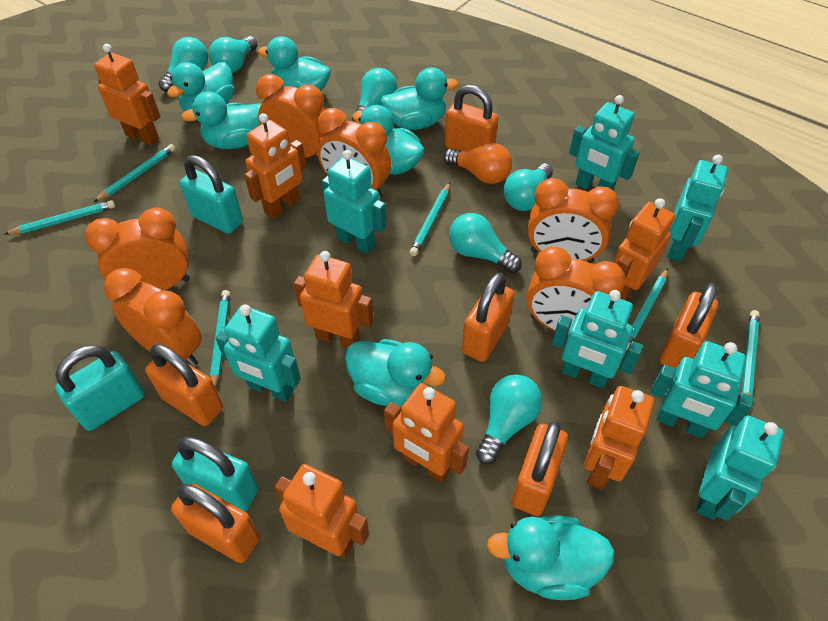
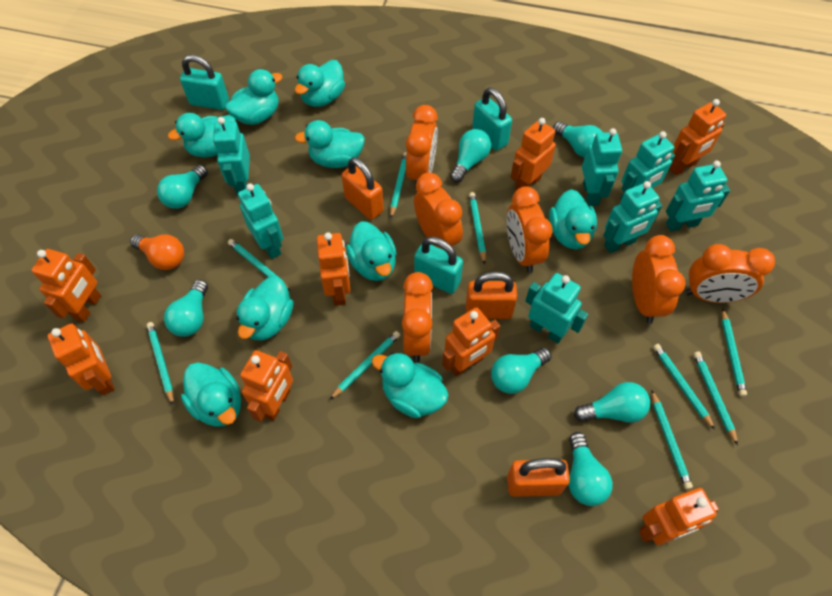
orange padlock: [145,344,223,426] [171,483,260,563] [445,85,499,151] [462,273,515,362] [512,421,568,516] [660,283,718,369] = 6 -> [342,157,384,220] [466,271,517,319] [507,458,570,497] = 3
orange robot: [94,44,160,146] [244,113,307,219] [274,464,369,558] [294,251,374,348] [384,383,469,482] [584,386,654,490] [613,198,675,300] = 7 -> [31,249,101,322] [47,324,115,395] [240,350,293,422] [317,232,351,306] [442,307,500,376] [510,118,556,190] [639,488,719,545] [669,99,726,175] = 8
turquoise duck: [167,62,234,111] [181,91,261,149] [258,36,331,91] [345,339,446,407] [352,105,425,175] [380,67,459,130] [487,515,615,600] = 7 -> [168,113,236,158] [181,362,241,427] [225,69,282,125] [236,276,294,341] [295,60,345,107] [295,120,365,168] [346,221,397,281] [372,352,449,418] [549,189,597,249] = 9
turquoise light bulb: [159,37,208,92] [209,36,258,73] [352,68,397,122] [449,213,522,273] [476,374,542,464] [503,163,553,211] = 6 -> [157,165,208,209] [164,280,208,337] [450,129,491,183] [491,348,551,394] [553,121,603,158] [569,432,613,506] [574,382,650,423] = 7
turquoise pencil: [4,200,115,235] [94,144,175,202] [210,290,230,388] [410,182,450,256] [626,268,668,351] [742,310,760,396] = 6 -> [146,322,174,405] [228,239,290,291] [330,331,400,399] [390,152,407,218] [469,192,486,264] [651,390,693,490] [653,344,715,430] [693,351,738,445] [722,309,747,397] = 9

